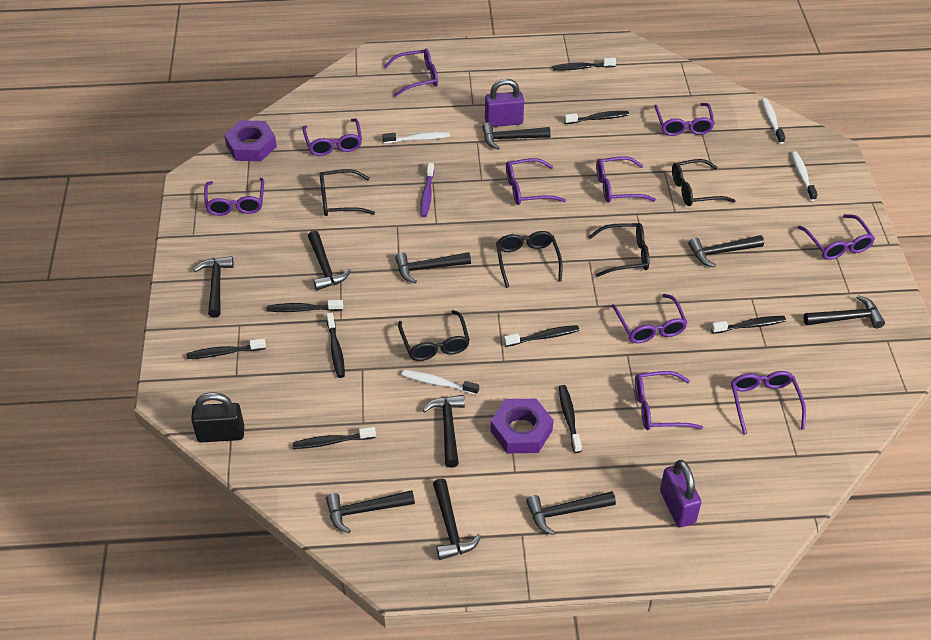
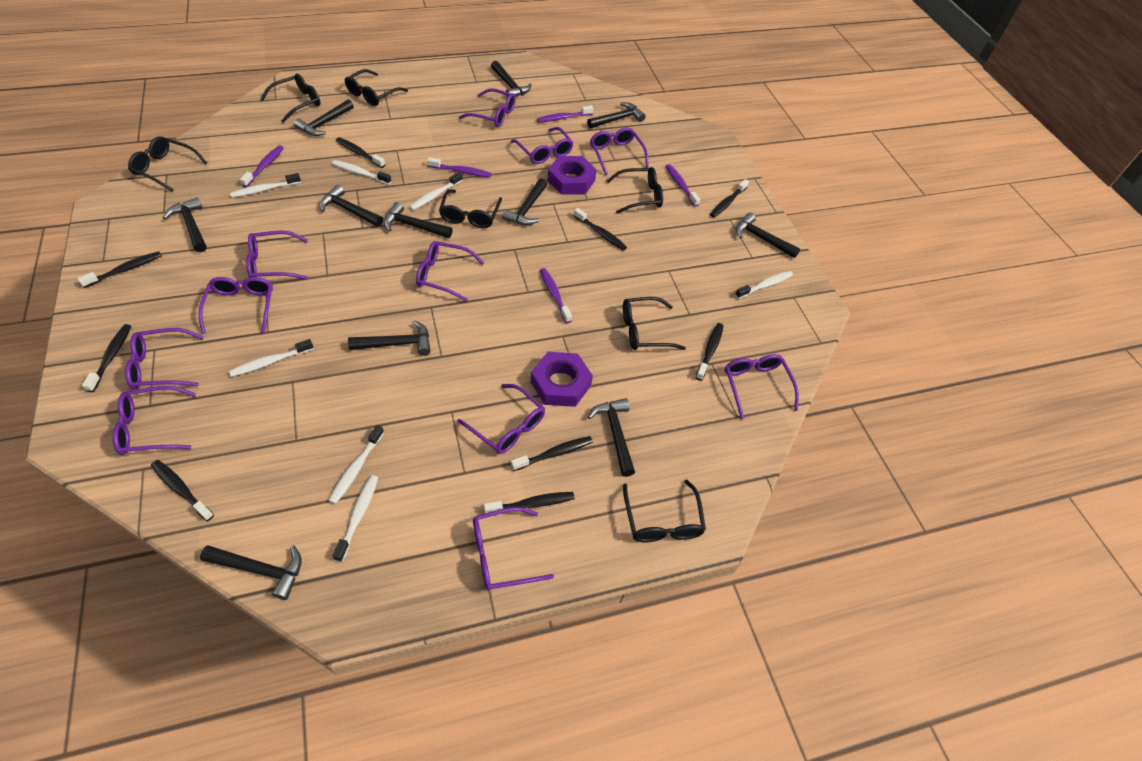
black glasses: [319,169,375,216] [398,310,470,361] [496,231,563,288] [588,223,649,277] [672,159,735,206] = 5 -> [128,136,207,192] [260,74,320,123] [345,69,408,106] [439,189,502,228] [607,167,663,214] [623,297,686,350] [623,480,706,542] = 7
black hammer: [194,256,234,318] [308,231,351,291] [326,490,415,533] [395,252,471,283] [422,395,465,468] [433,478,481,560] [482,122,550,149] [526,491,616,535] [688,235,764,268] [804,295,885,329] = 10 -> [163,197,207,252] [200,545,302,600] [294,99,354,136] [319,185,383,227] [348,320,430,356] [384,202,453,238] [491,61,532,97] [502,178,547,225] [587,102,646,129] [588,398,635,477] [736,213,800,258] = 11
black padlock: [191,392,244,442] = 1 -> none = 0
purple glasses: [204,178,264,216] [302,118,362,156] [384,49,438,97] [506,158,566,205] [596,156,656,203] [612,294,687,343] [635,371,703,430] [654,103,715,136] [731,371,806,435] [797,214,875,260] = 10 -> [112,386,196,455] [125,328,204,389] [198,277,273,334] [246,231,308,280] [416,241,484,302] [457,384,545,454] [459,88,516,127] [473,507,554,591] [511,127,573,164] [590,128,649,175] [725,354,799,419] = 11
purple padlock: [485,79,524,127] [660,460,701,527] = 2 -> none = 0
purple toothbrush: [420,163,434,217] = 1 -> [240,146,284,187] [427,157,491,177] [537,105,594,123] [540,268,572,323] [665,164,700,207] = 5
white toothbrush: [382,132,450,143] [402,370,479,395] [761,98,785,144] [791,151,818,201] = 4 -> [229,339,314,377] [230,173,301,198] [328,425,384,504] [332,160,392,184] [333,475,378,562] [409,172,463,210] [735,271,793,299] = 7

